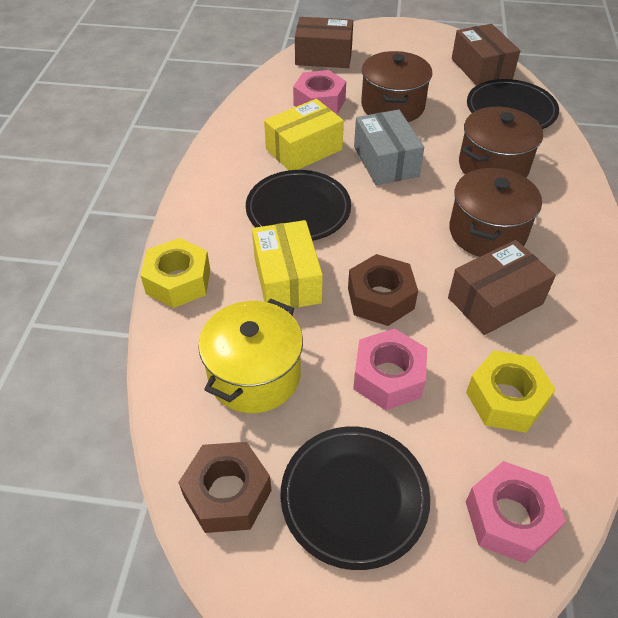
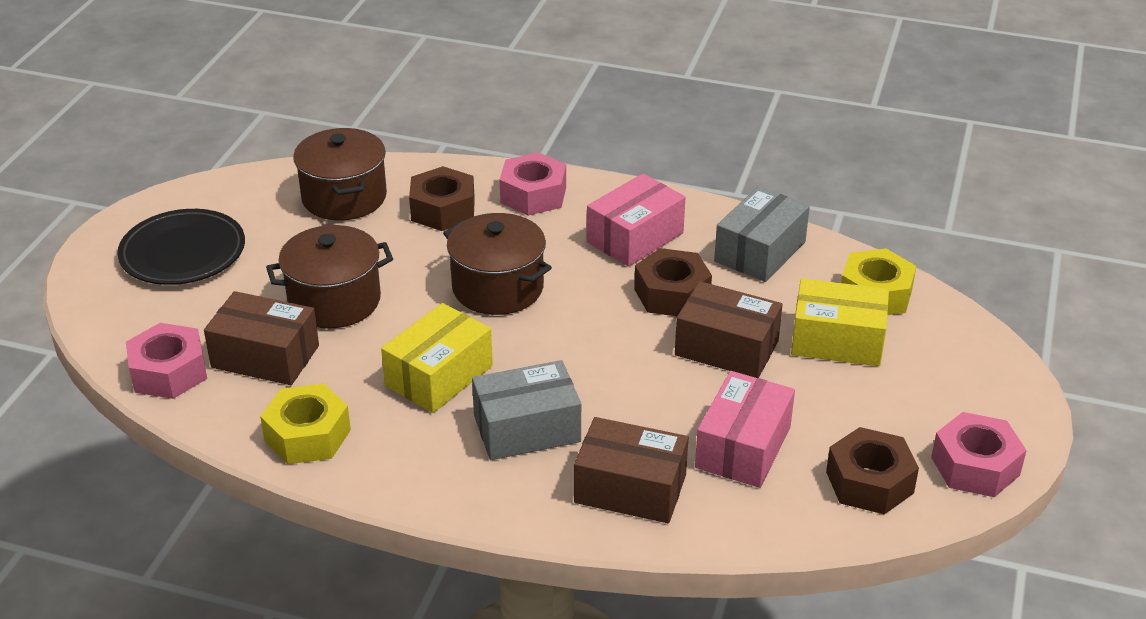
black plate: [246,170,351,241] [281,427,430,570] [467,79,559,129] = 3 -> [117,209,245,285] = 1
brown nut: [178,442,272,533] [348,254,418,326] = 2 -> [409,166,475,231] [634,248,712,316] [826,427,919,514] = 3
grey box: [354,110,424,185] = 1 -> [472,360,581,460] [714,186,810,282] = 2
pink box: none = 0 -> [587,173,686,267] [695,371,795,488] = 2
yellow pot: [198,298,303,413] = 1 -> none = 0

